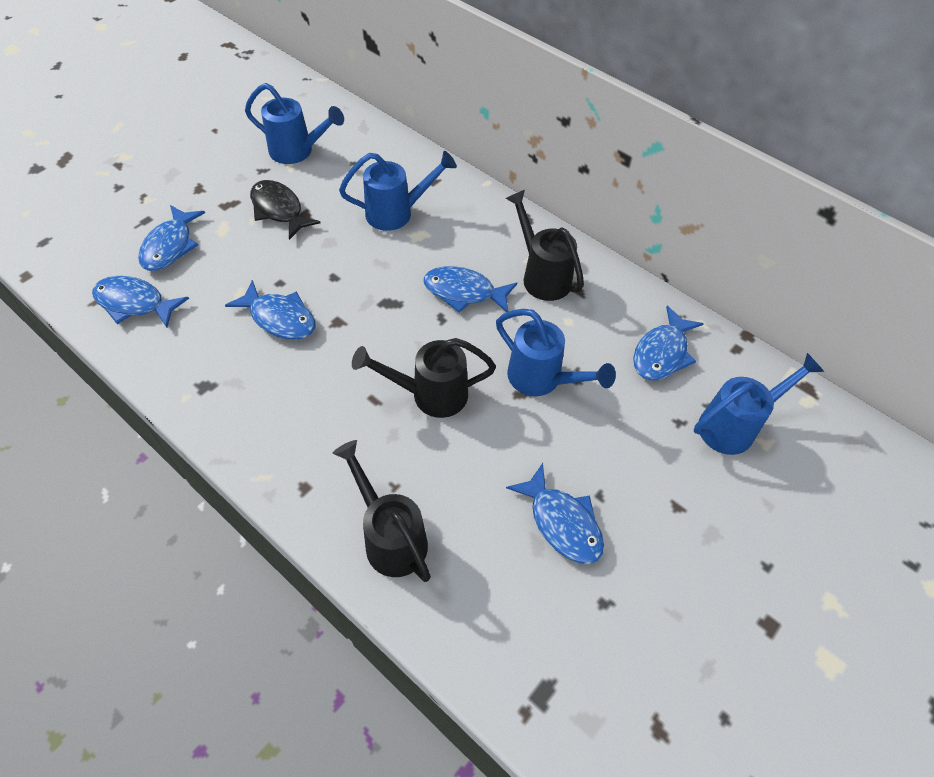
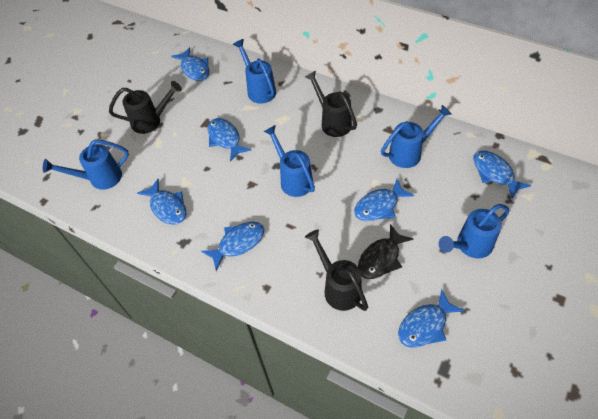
blue fish: [92,276,189,328] [138,205,205,271] [225,280,315,340] [423,266,517,313] [506,463,604,564] [633,306,704,381] = 6 -> [137,179,186,225] [171,47,209,81] [201,222,264,271] [207,118,251,162] [354,179,414,221] [398,289,464,348] [473,151,532,199] = 7
blue watering can: [245,83,344,164] [339,151,457,231] [496,309,616,396] [694,353,824,455] = 4 -> [43,139,129,190] [233,39,276,103] [263,125,315,197] [381,105,452,168] [439,204,509,258] = 5

